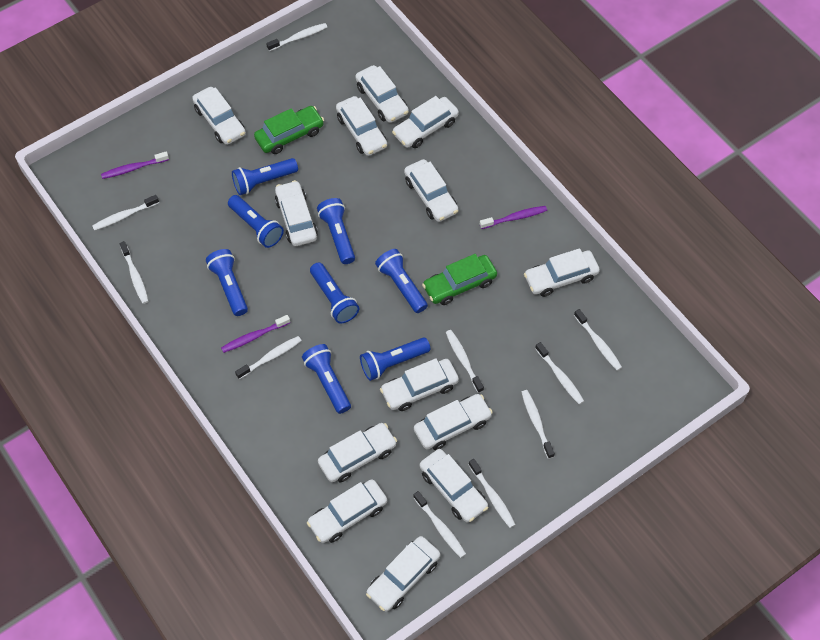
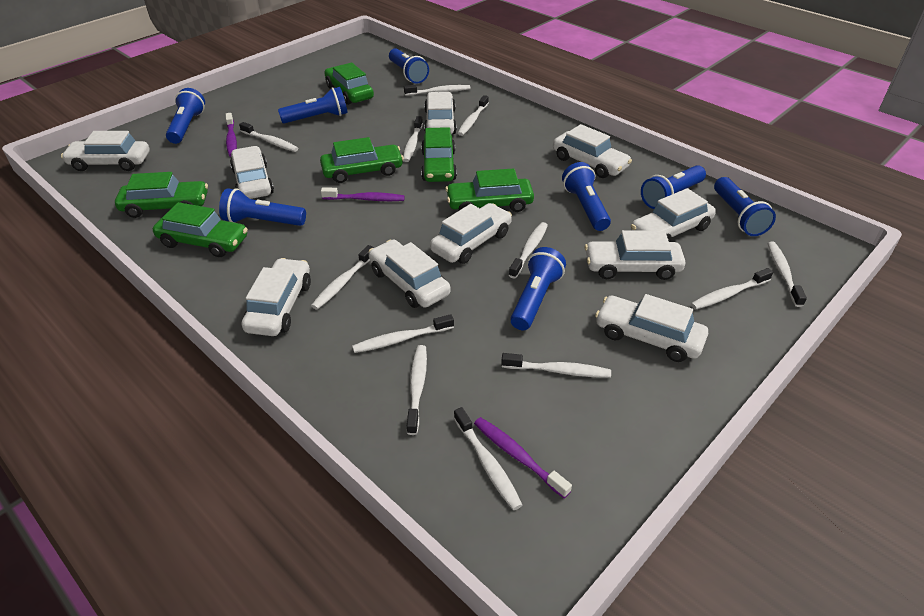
green car: [254,106,324,154] [422,254,497,305] = 2 -> [115,172,208,218] [153,202,248,257] [320,137,404,183] [324,62,374,105] [421,127,457,182] [445,168,534,212] = 6
white car: [192,87,246,145] [275,180,318,246] [307,479,387,543] [318,423,397,482] [336,96,387,156] [355,65,409,123] [366,536,440,612] [380,358,459,411] [392,96,459,148] [404,159,458,222] [414,394,493,450] [420,449,488,523] [524,248,600,297] = 13 -> [61,131,150,171] [230,146,274,199] [242,258,311,336] [368,240,451,308] [424,92,457,134] [430,203,512,264] [553,124,632,178] [585,230,685,280] [595,294,708,362] [631,188,716,242] = 10
white toothbrush: [92,195,159,231] [120,241,149,304] [235,336,302,379] [266,23,327,51] [413,491,466,558] [446,330,484,393] [469,459,516,528] [521,390,555,459] [535,342,584,405] [574,309,622,371] = 10 -> [239,122,298,152] [311,245,374,310] [352,314,454,353] [403,116,423,162] [404,85,471,96] [407,345,427,435] [454,407,522,510] [458,95,488,136] [501,353,611,378] [509,222,548,279] [691,268,773,310] [767,242,807,307] = 12

